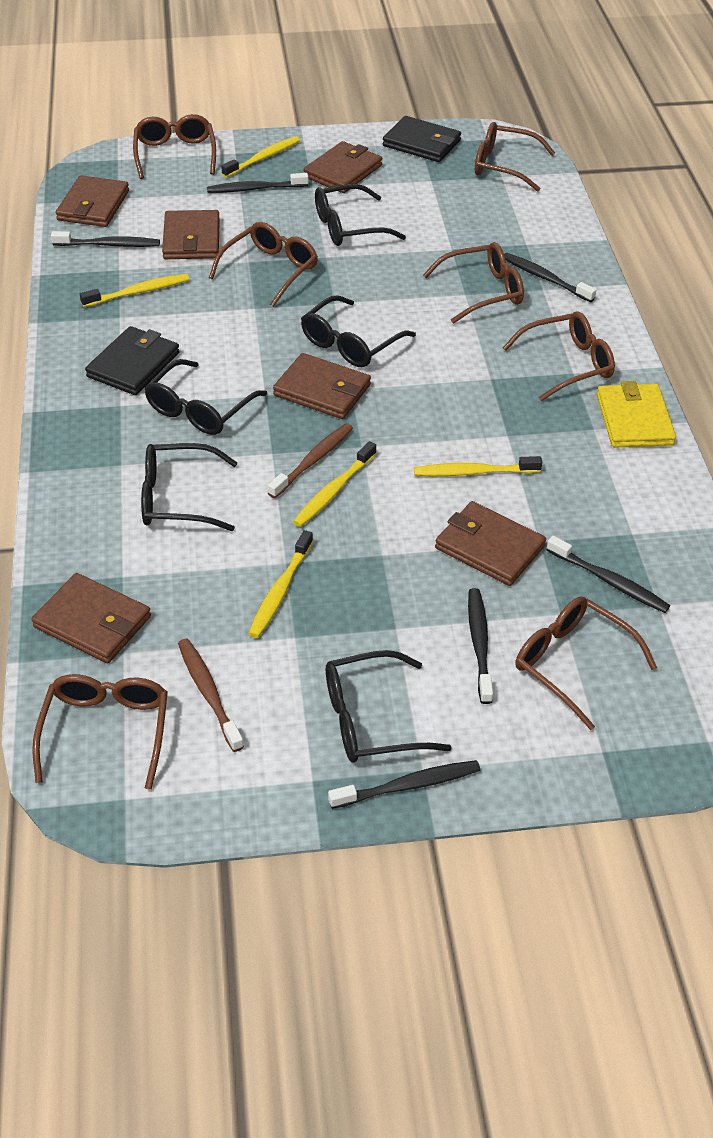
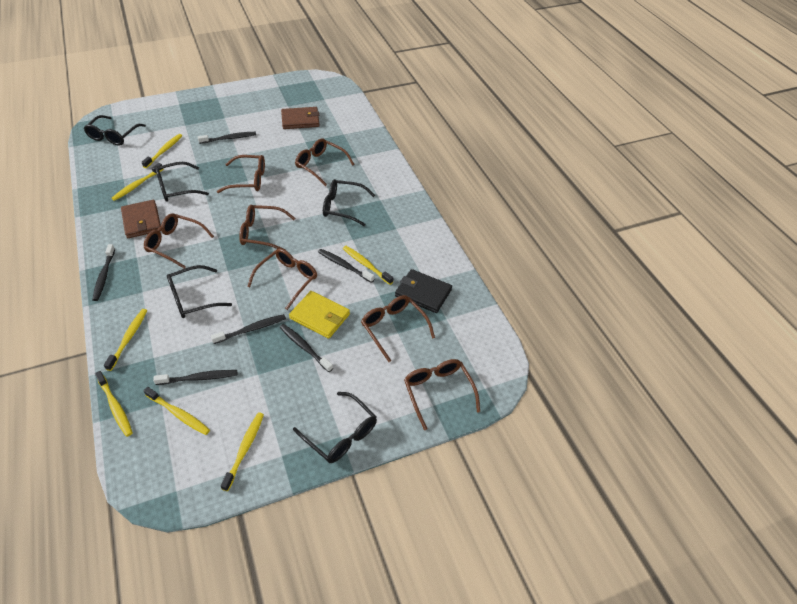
black wallet: [85,326,180,395] [383,116,461,162] = 2 -> [395,269,452,313] = 1
brown toothbrush: [178,639,244,752] [268,423,353,498] = 2 -> none = 0
brown wallet: [32,573,151,663] [55,175,129,227] [162,210,220,259] [273,353,371,419] [303,141,382,193] [435,501,546,586] = 6 -> [121,200,161,238] [281,107,320,129] = 2
yellow toothbrush: [80,274,190,307] [221,136,300,178] [248,530,313,638] [293,441,376,527] [414,456,542,476] = 5 -> [95,371,133,437] [104,309,148,371] [112,163,164,201] [142,134,182,168] [143,387,210,435] [220,412,264,491] [343,246,393,285] = 7

